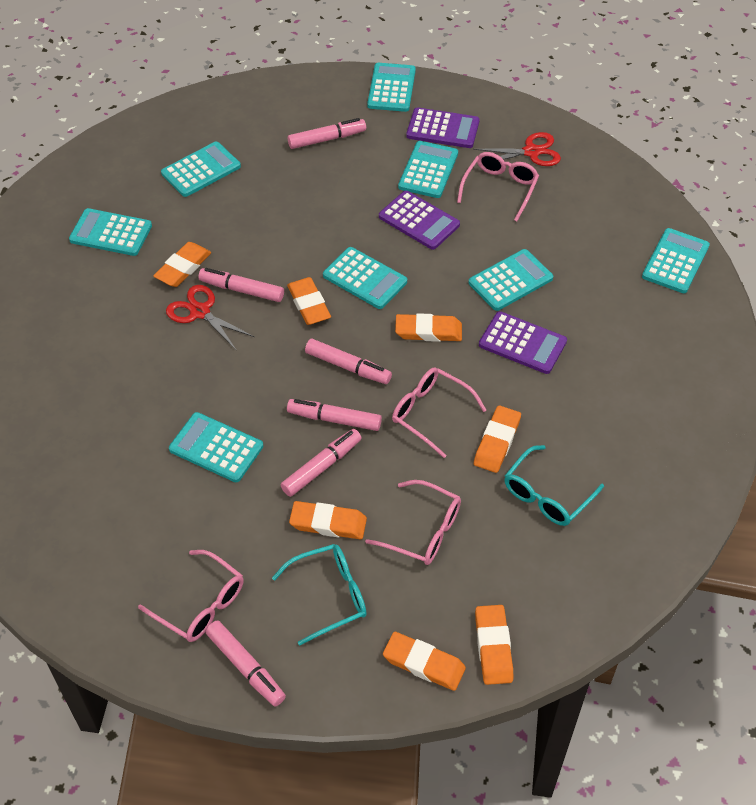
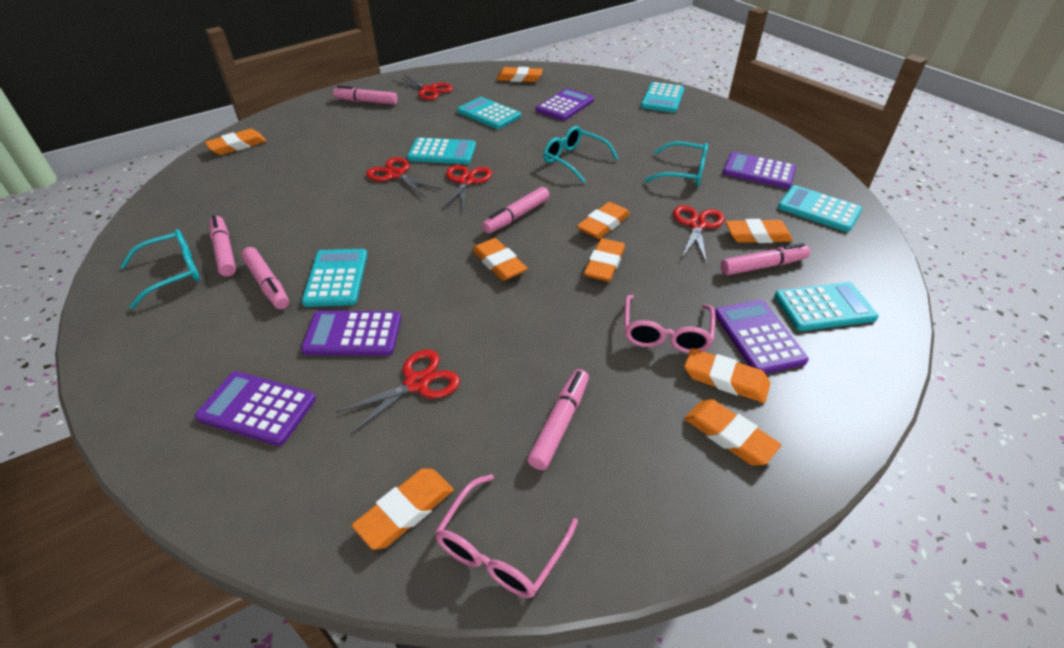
orange eraser: [153,242,211,287] [287,277,331,325] [289,501,367,539] [383,632,466,691] [395,313,462,342] [474,405,521,473] [475,605,513,685] = 7 -> [205,129,266,155] [352,468,454,550] [472,238,528,281] [496,67,543,82] [577,202,630,239] [584,238,625,282] [684,348,770,403] [684,399,781,465] [726,219,793,243] = 9
pink glasses: [138,550,243,642] [365,480,461,565] [392,368,486,458] [457,152,539,221] = 4 -> [435,474,578,598] [624,295,715,353] = 2
purple calculator: [379,191,460,250] [406,107,480,148] [479,311,567,374] = 3 -> [195,371,316,446] [301,311,401,356] [536,88,594,121] [715,300,809,374] [723,152,796,189] = 5
red scissors: [166,285,254,351] [473,132,561,166] = 2 -> [335,350,460,435] [366,157,442,197] [391,74,453,100] [441,165,492,213] [673,205,725,264] = 5
turquoise calculator: [69,208,152,256] [161,142,241,197] [169,412,263,482] [323,247,407,309] [367,63,416,112] [398,141,458,198] [469,249,553,311] [642,228,710,293] = 8 -> [302,249,367,307] [407,137,476,164] [457,97,521,129] [641,82,684,113] [774,282,879,331] [778,185,862,232] = 6
turquoise glasses: [272,544,367,645] [504,445,604,526] = 2 -> [120,229,200,309] [543,126,619,183] [644,142,708,186] = 3

